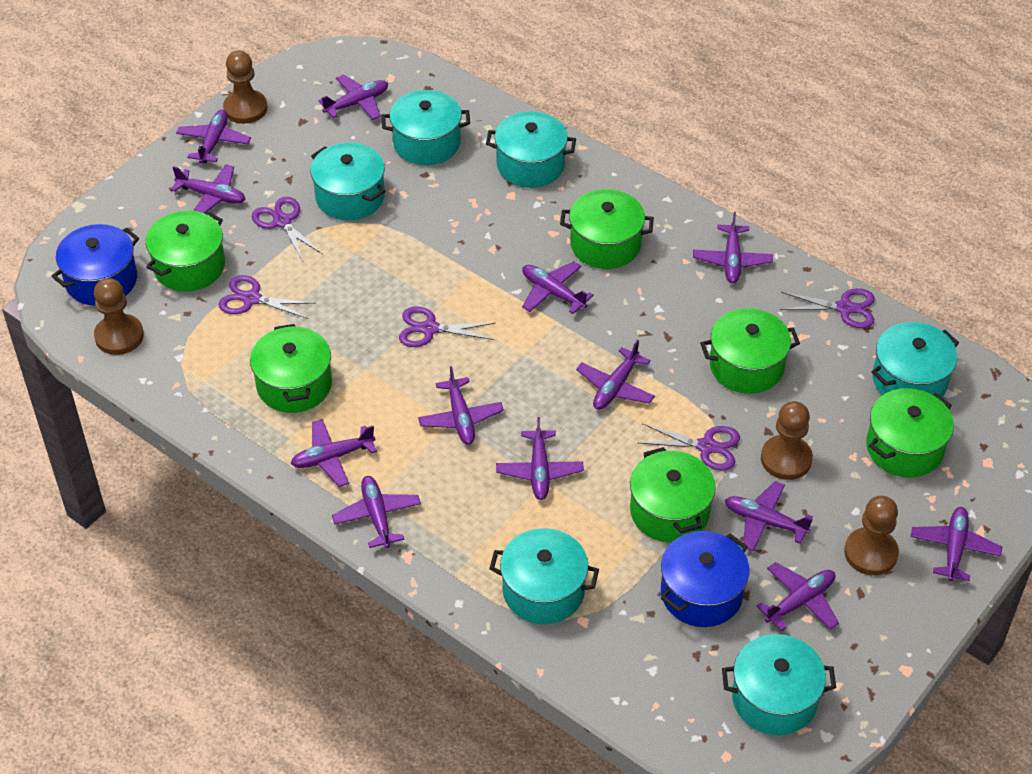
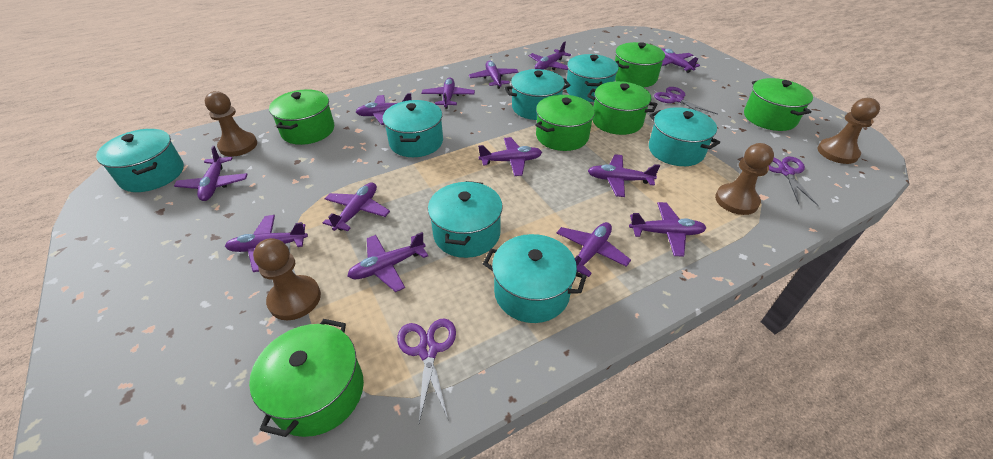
blue pot: [52,224,139,306] [661,531,749,627] = 2 -> none = 0
purple scissors: [219,275,315,319] [251,197,322,261] [399,306,496,347] [638,423,740,471] [780,288,875,328] = 5 -> [397,318,456,423] [654,87,717,114] [769,157,819,206] = 3
turquoise pot: [310,143,386,220] [382,90,470,165] [486,111,576,188] [489,528,599,624] [722,634,836,735] [871,322,959,397] = 6 -> [96,129,184,192] [383,100,443,157] [428,181,503,258] [483,234,587,323] [505,69,570,120] [566,54,619,102] [649,107,720,166] = 7

